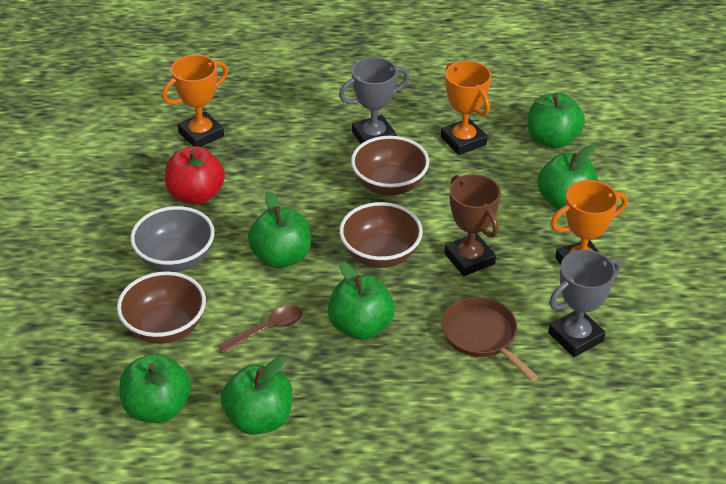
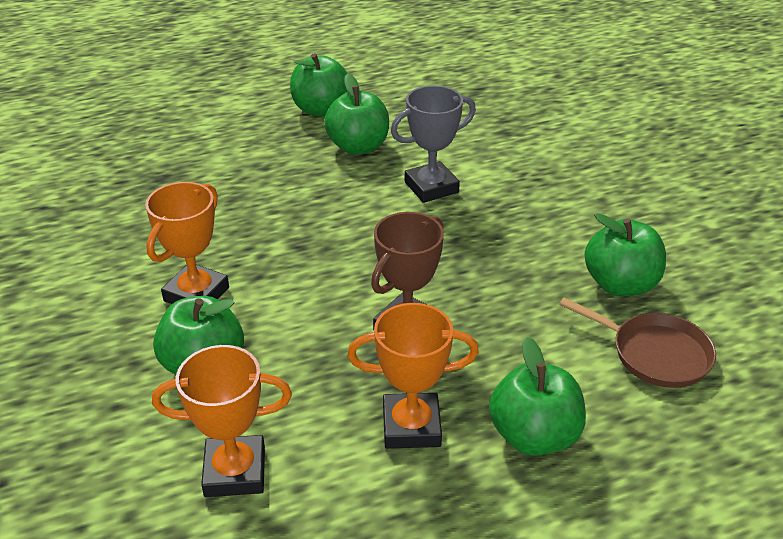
brown bowl: [117,271,206,344] [339,202,423,268] [351,136,429,196] = 3 -> none = 0
brown spoon: [217,305,303,353] = 1 -> none = 0
green apple: [119,354,191,423] [221,357,292,435] [248,191,311,268] [328,261,395,340] [528,93,585,149] [537,144,598,210] = 6 -> [153,296,244,375] [290,53,348,116] [324,74,389,155] [489,337,586,456] [585,213,666,296] = 5
grey bowl: [130,206,215,272] = 1 -> none = 0
grey trophy: [339,57,409,144] [548,250,620,357] = 2 -> [391,86,476,203] = 1
red apple: [165,146,225,205] = 1 -> none = 0

